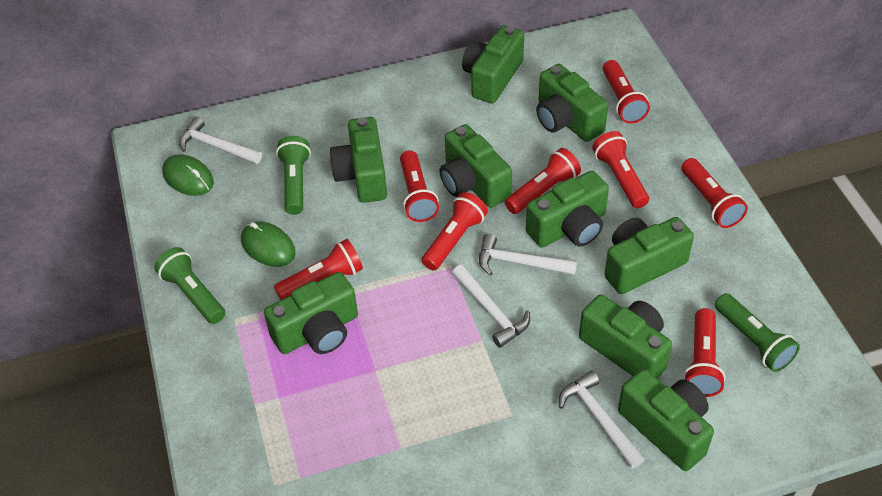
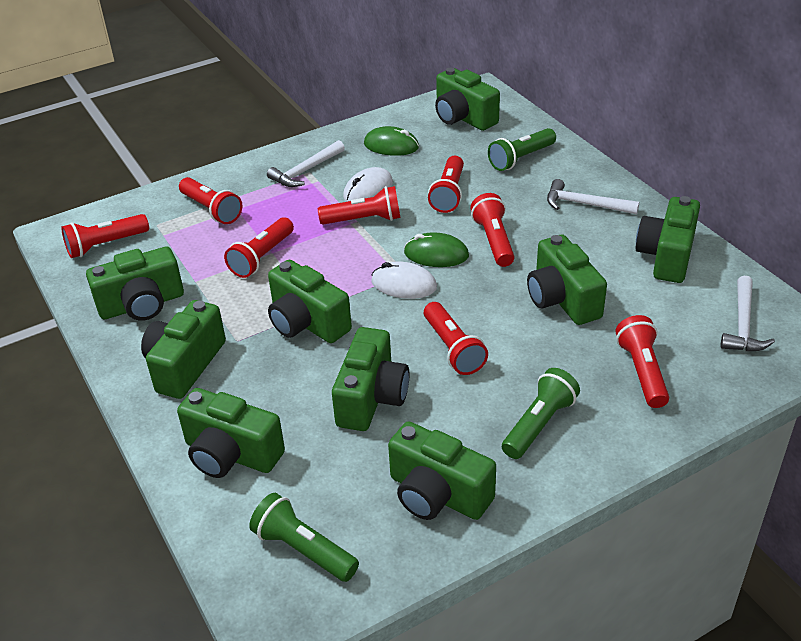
white hammer: [179,117,262,164] [452,265,530,348] [479,234,577,275] [559,370,645,469] = 4 -> [267,140,345,187] [547,179,639,214] [720,276,775,351] = 3
white mouse: none = 0 -> [343,167,393,202] [371,262,437,299] = 2

